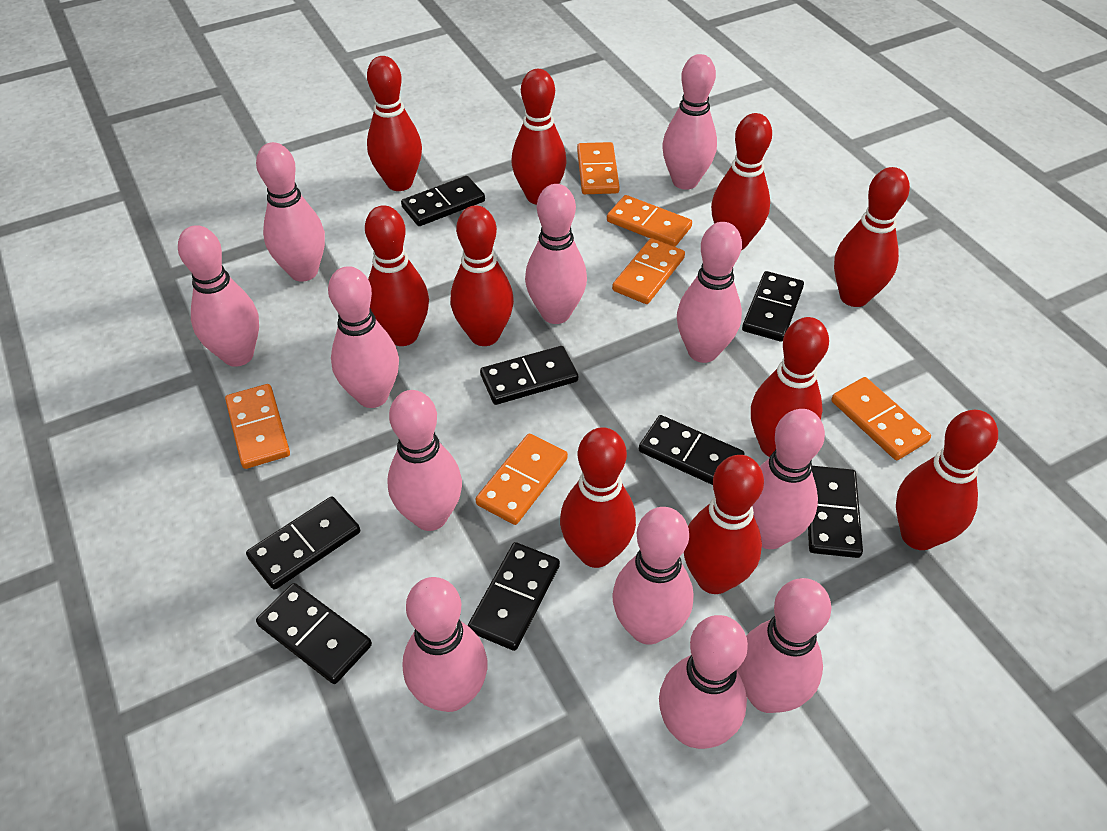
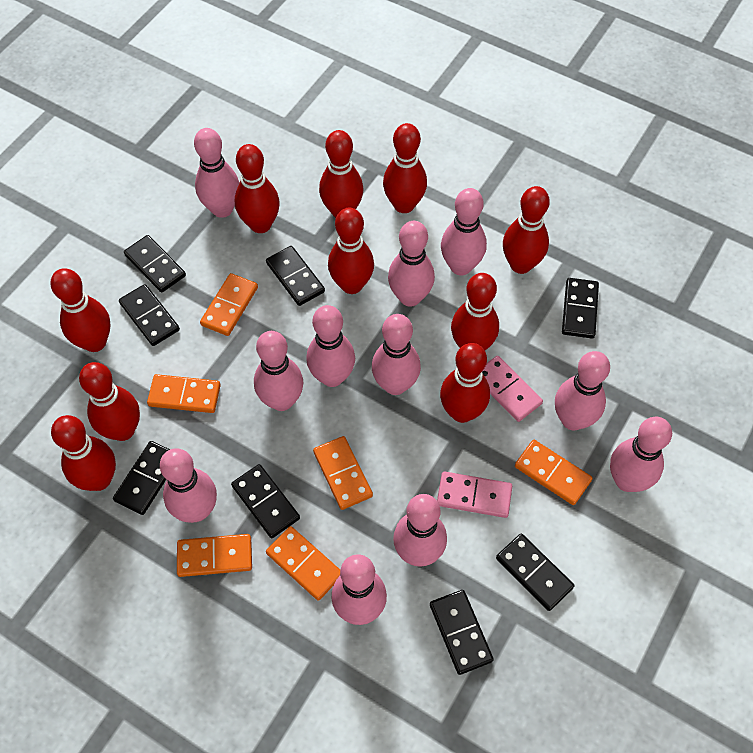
pink bowling pin: [178,225,259,367] [256,142,325,282] [328,266,399,408] [387,390,462,531] [403,577,487,712] [525,184,587,324] [612,507,693,645] [659,615,748,749] [662,54,717,190] [677,222,742,363] [737,578,831,713] [752,409,825,549] = 12 -> [160,448,217,523] [194,128,239,218] [254,331,303,411] [306,305,355,387] [331,554,387,625] [372,314,421,395] [388,221,435,307] [393,494,447,567] [441,188,487,275] [555,351,610,430] [610,417,672,492] = 11
pink domino: none = 0 -> [437,471,512,518] [482,356,543,422] = 2

